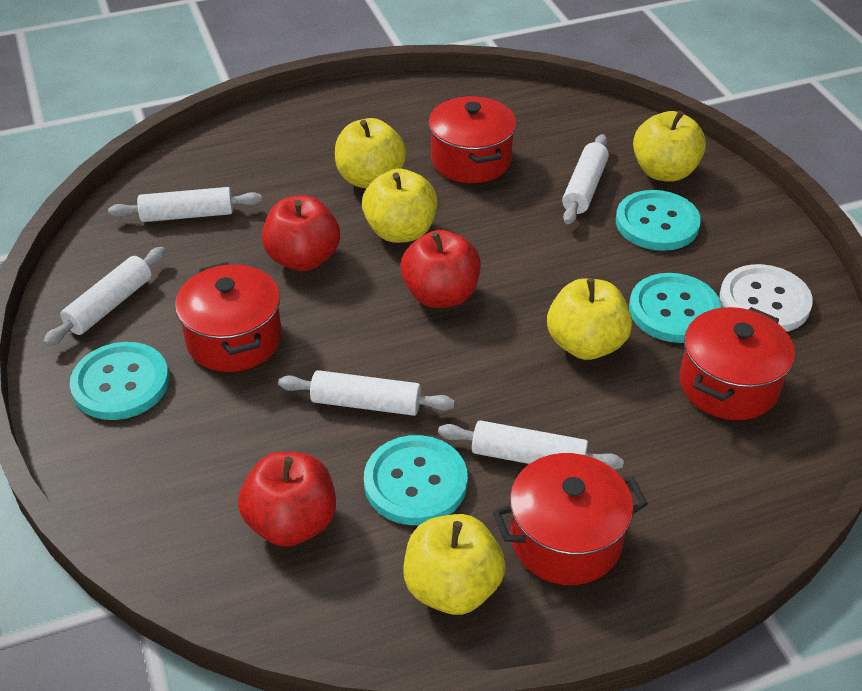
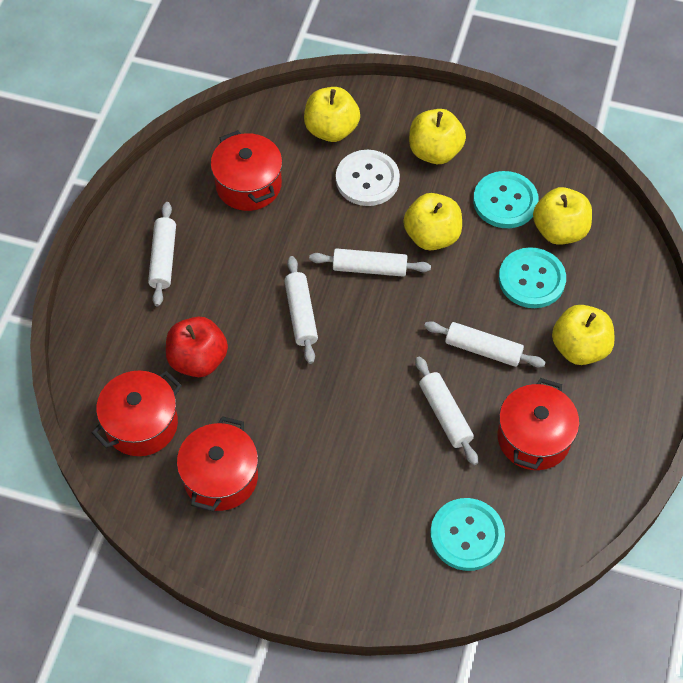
red apple: [238,452,336,547] [262,195,340,271] [401,230,481,308] = 3 -> [166,317,228,377] = 1
turquoise button: [70,342,169,420] [364,435,468,525] [616,190,701,251] [629,273,721,343] = 4 -> [430,498,505,571] [473,171,539,228] [499,247,566,308] = 3

